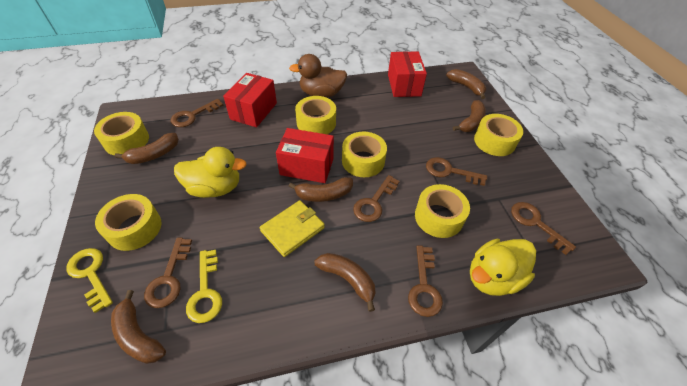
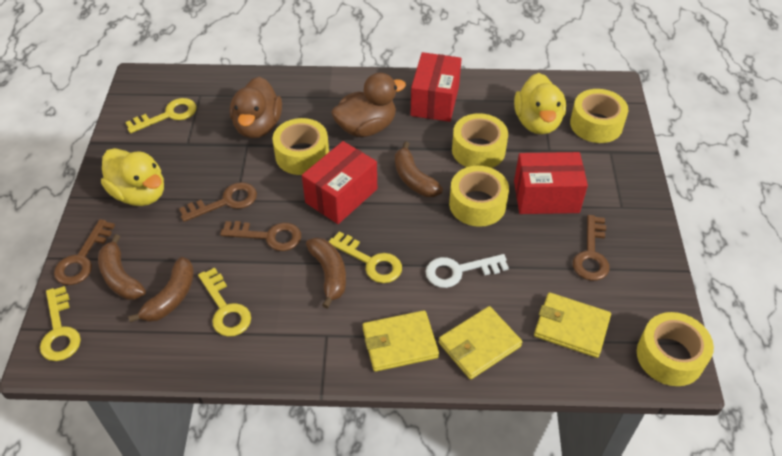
brown banana: [111,290,166,364] [115,133,179,164] [289,177,353,202] [314,253,376,312] [446,69,486,99] [453,100,486,132] = 6 -> [98,234,146,300] [128,257,194,323] [306,237,346,308] [395,142,443,197] = 4
brown duck: [289,54,347,98] = 1 -> [230,77,282,138] [331,73,406,137] = 2
brown key: [144,238,192,308] [171,99,223,127] [353,175,400,222] [408,245,443,317] [426,157,487,186] [511,202,576,255] = 6 -> [54,219,115,285] [179,182,257,222] [220,221,301,251] [573,215,609,281] = 4
white key: none = 0 -> [425,254,509,288] = 1
yellow key: [67,248,113,313] [186,250,222,323] = 2 -> [40,286,81,361] [125,98,197,133] [198,268,251,337] [328,232,402,283] = 4
yellow tape: [94,112,149,155] [95,194,162,251] [295,96,336,134] [342,132,387,177] [415,184,470,238] [474,114,523,156] = 6 -> [272,118,329,175] [449,166,509,227] [452,113,508,168] [570,89,628,143] [637,312,714,386] = 5
yellow wallet: [260,200,325,257] = 1 -> [362,310,439,372] [439,306,522,380] [534,292,611,358] = 3

